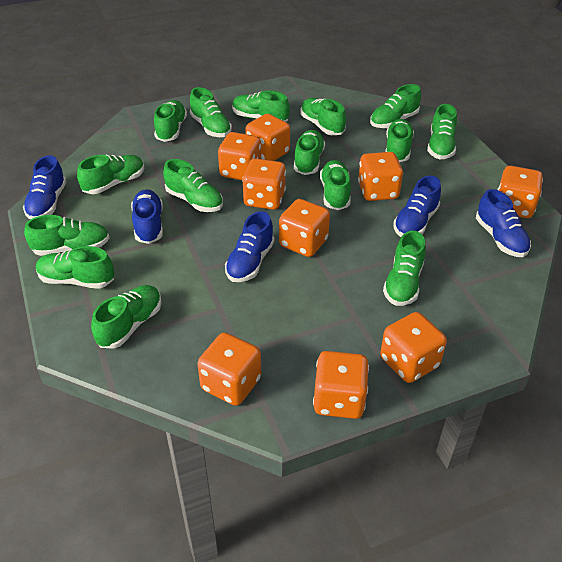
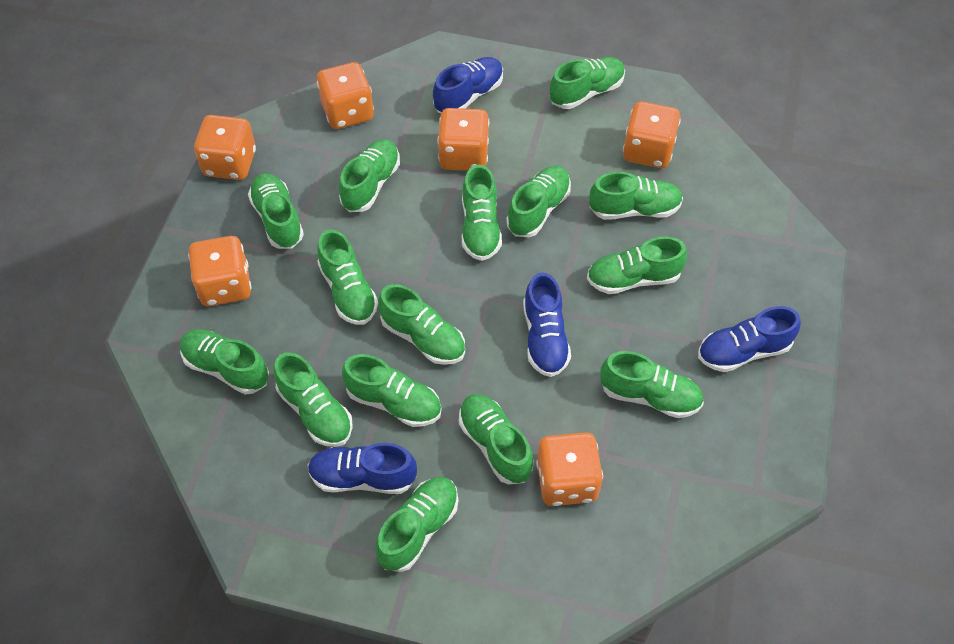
blue shoe: [23,155,66,219] [131,189,163,244] [225,211,274,282] [393,176,441,237] [476,189,531,257] = 5 -> [308,443,417,494] [433,57,503,114] [523,272,571,377] [698,306,801,372] = 4
orange dice: [197,333,261,406] [218,132,261,180] [242,159,286,210] [245,114,290,161] [279,199,330,257] [313,351,369,419] [358,152,403,201] [380,312,447,383] [497,166,543,218] = 9 -> [188,236,251,306] [194,115,256,180] [317,62,374,129] [438,108,489,171] [536,432,603,506] [623,101,681,168] = 6

